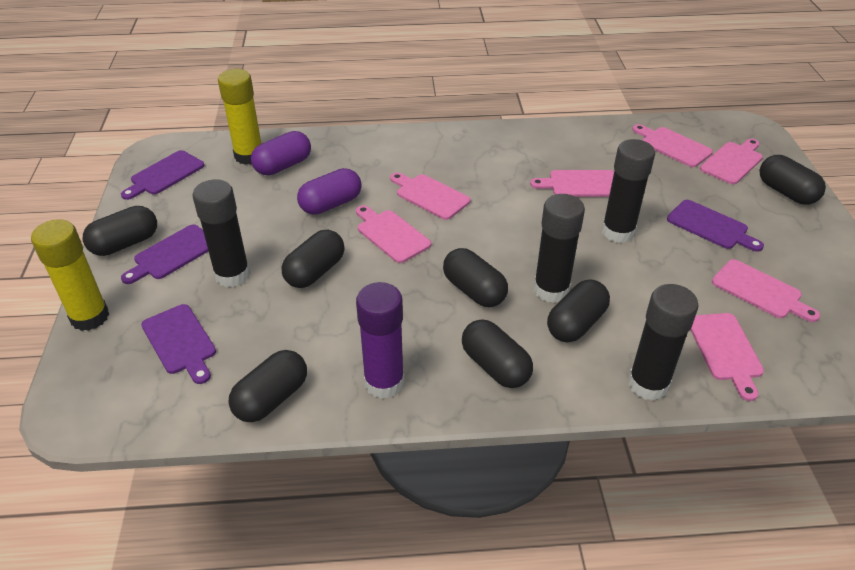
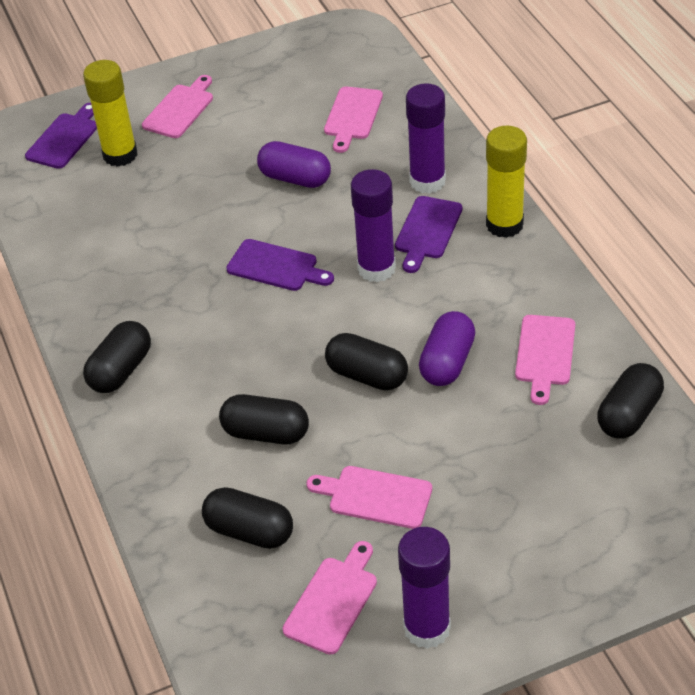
black capsule: [83,206,157,256] [229,350,307,422] [282,230,345,288] [443,248,508,307] [462,319,533,388] [547,280,610,342] [759,155,826,205] = 7 -> [83,321,151,393] [202,487,293,549] [219,394,309,444] [325,333,408,390] [597,363,664,439] = 5
black glue stick: [192,179,250,287] [534,194,585,303] [602,139,655,243] [628,284,699,401] = 4 -> none = 0
pink cutting board: [356,205,431,263] [390,172,471,220] [530,170,614,197] [632,124,713,167] [690,313,764,401] [700,139,763,184] [712,259,820,322] = 7 -> [142,75,213,138] [283,541,377,655] [306,466,432,529] [324,87,383,153] [515,315,575,405] = 5
purple cutting board: [121,150,204,200] [121,225,209,284] [141,304,216,384] [667,200,764,252] = 4 -> [25,103,97,169] [226,239,334,291] [395,196,462,273] = 3
purple glue stick: [356,282,404,399] = 1 -> [351,169,396,282] [398,527,451,649] [406,83,446,194] = 3

